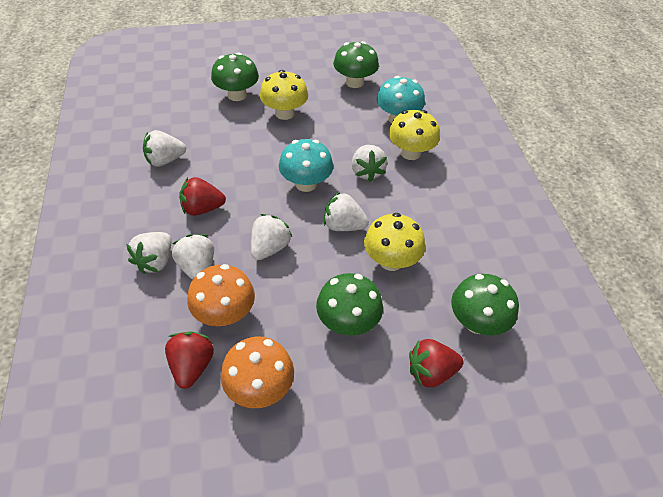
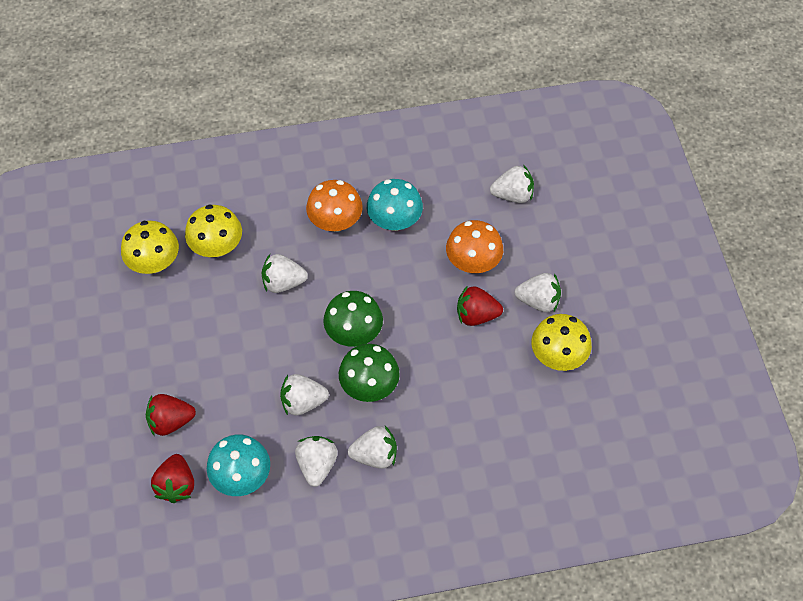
green mushroom: [211,52,259,101] [316,273,383,336] [333,41,379,88] [451,274,519,336] = 4 -> [323,291,383,347] [339,344,400,402] = 2

